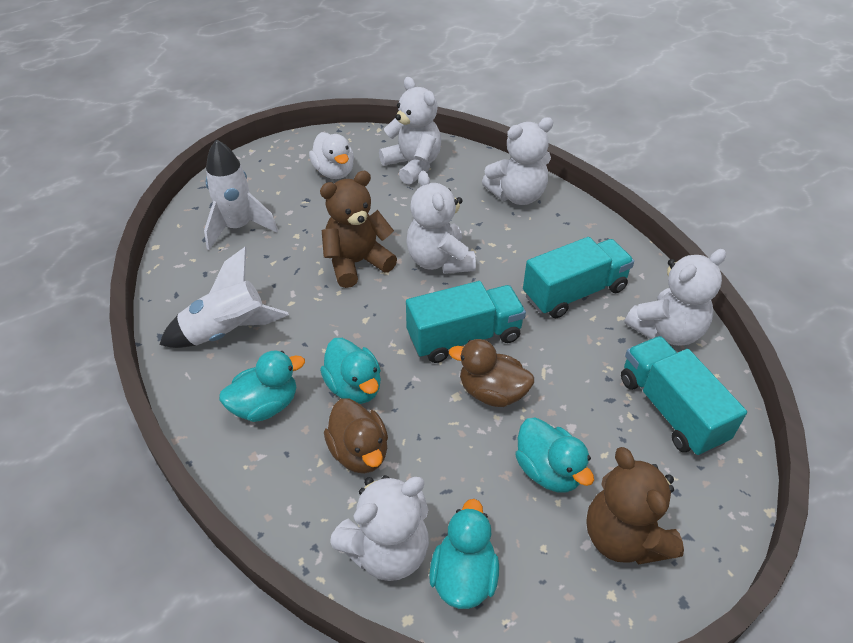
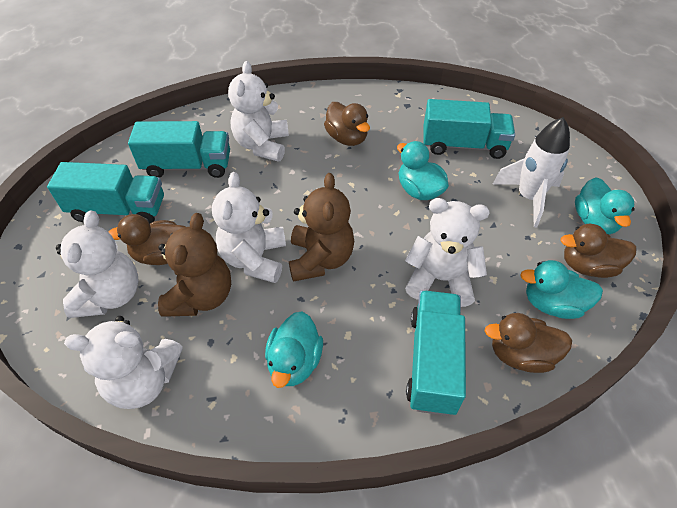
brown duck: [324,399,388,474] [449,339,534,407] = 2 -> [109,214,185,265] [324,102,370,146] [485,313,572,373] [560,224,637,278] = 4
turquoise truck: [406,281,526,363] [523,237,634,318] [621,336,747,456] = 3 -> [47,162,164,224] [128,121,230,178] [406,291,466,416] [423,99,515,159] = 4
white duck: [309,132,354,179] = 1 -> none = 0
white rocket: [159,247,289,348] [204,139,278,250] = 2 -> [493,117,570,227] = 1

